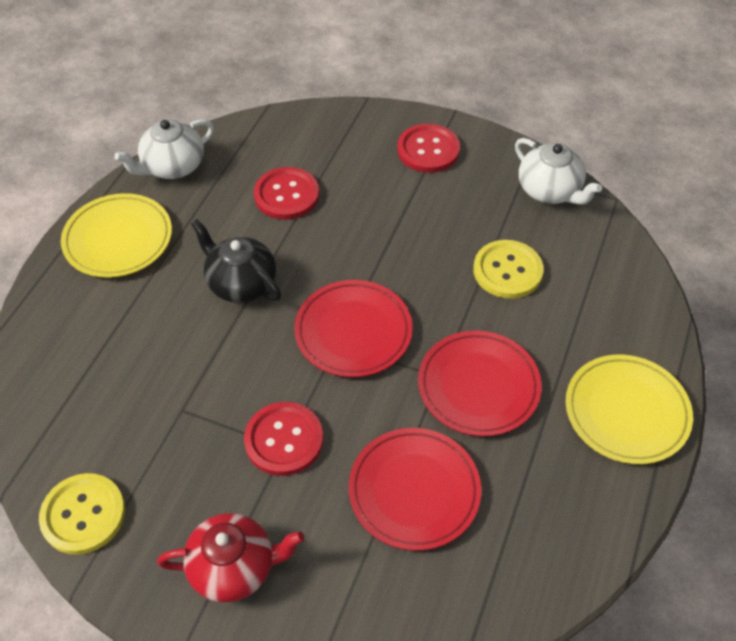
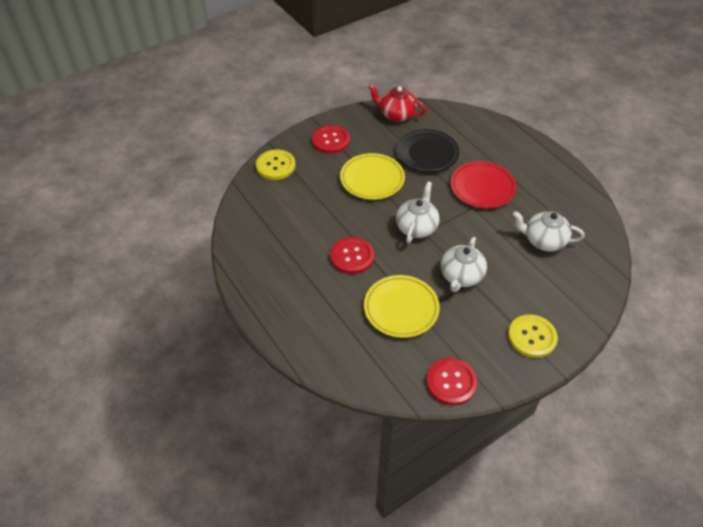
black plate: none = 0 -> [396,129,459,173] = 1
black teapot: [191,219,281,303] = 1 -> none = 0
red plate: [294,280,412,377] [349,428,481,551] [418,331,542,436] = 3 -> [451,161,517,209] = 1
white teapot: [114,119,214,179] [515,138,602,205] = 2 -> [396,181,440,243] [441,237,487,292] [512,211,585,252] = 3

